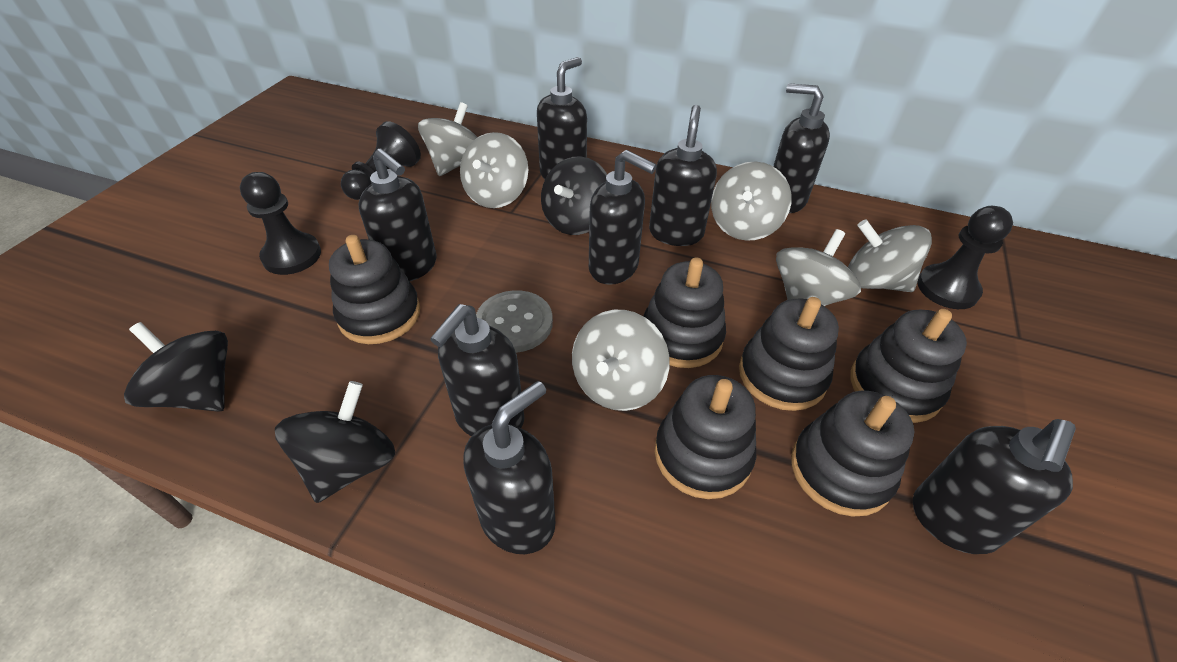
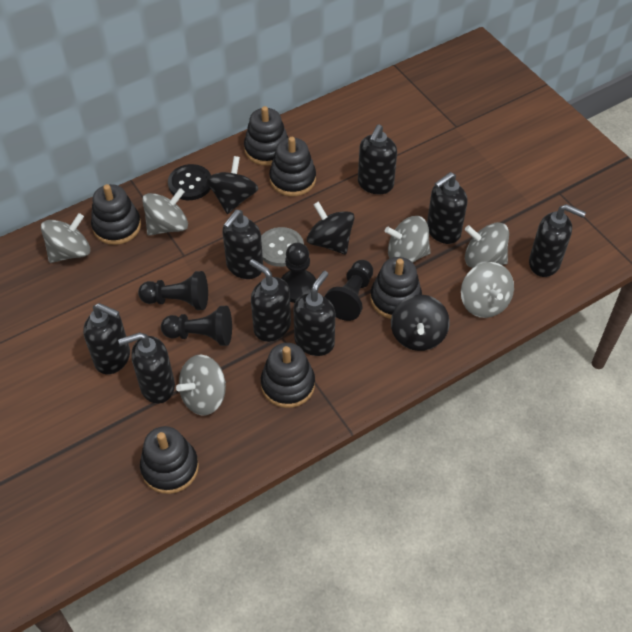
black button: none = 0 -> [168,164,211,200] = 1
black pawn: [240,172,321,275] [341,121,421,200] [917,206,1013,309] = 3 -> [138,271,208,310] [161,306,232,346] [281,243,316,303] [325,260,373,321] = 4

